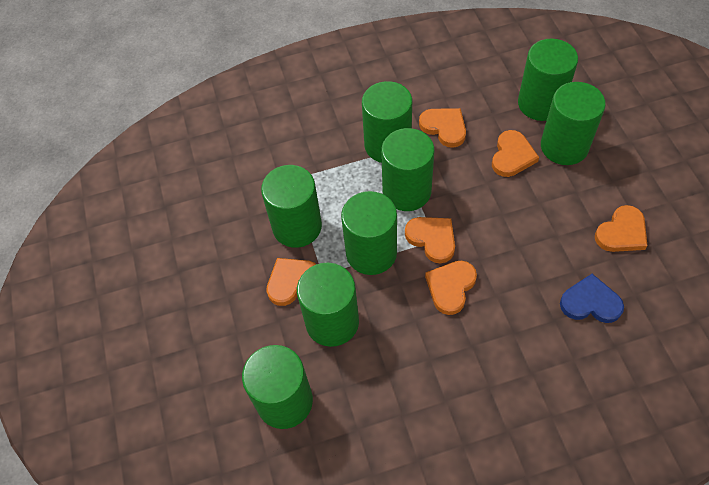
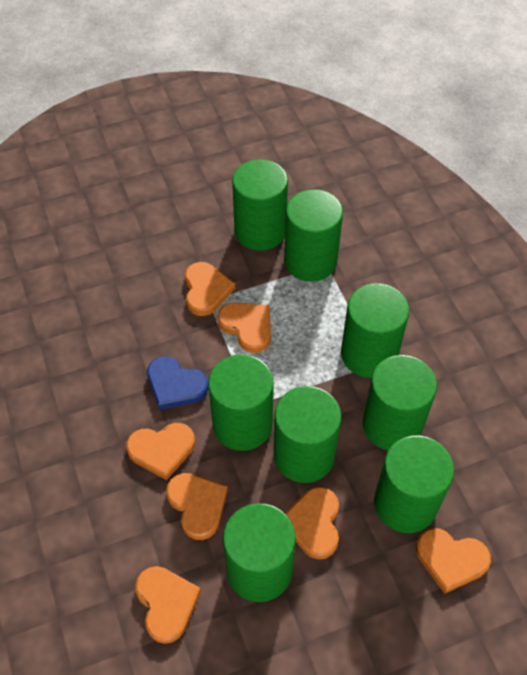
orange heart: [266,258,316,306] [405,217,455,263] [419,108,466,148] [425,261,477,315] [492,130,539,177] [595,205,647,252] = 6 -> [126,423,195,480] [135,566,201,644] [166,473,228,540] [185,262,235,316] [217,303,271,353] [285,487,339,560] [416,528,491,594] = 7

